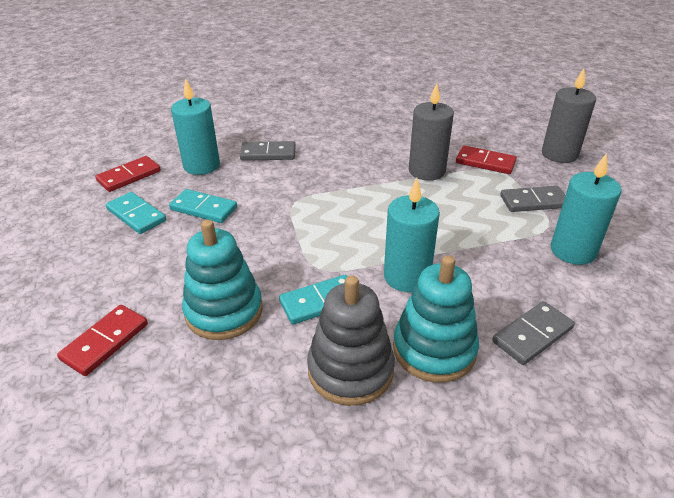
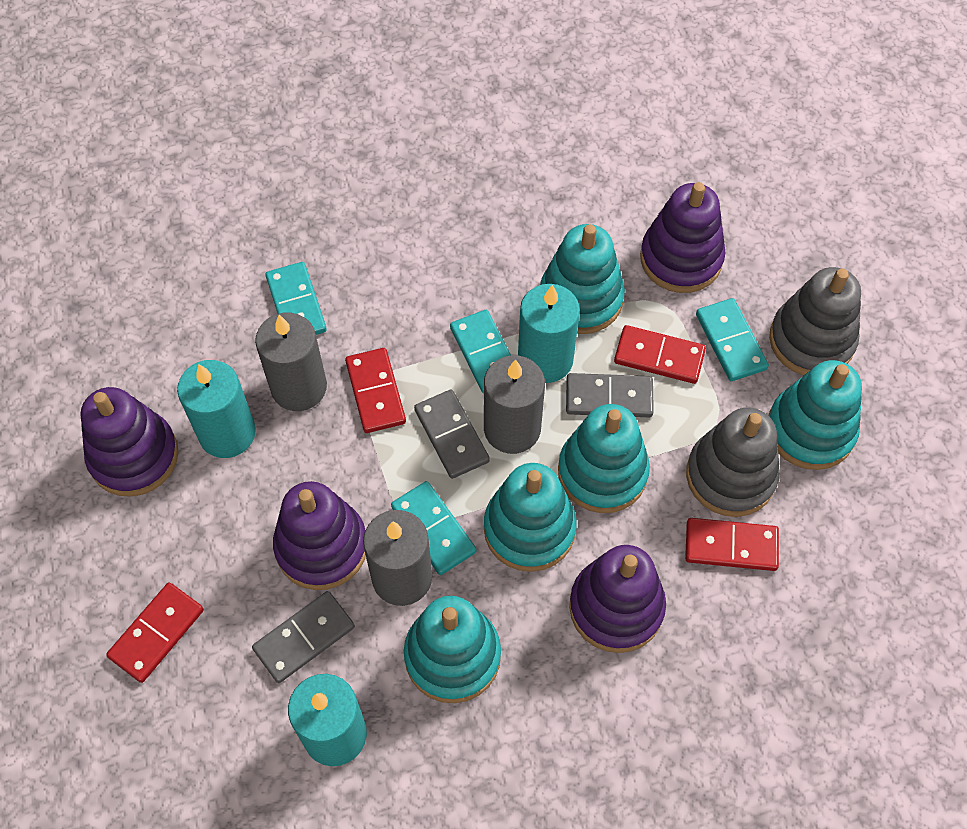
grey candle: [409,83,454,181] [542,69,596,163] = 2 -> [255,312,327,411] [363,510,432,606] [484,355,545,454] = 3
grey stacking toy: [307,275,395,406] = 1 -> [686,408,780,517] [769,267,861,376] = 2
purple stacking toy: none = 0 -> [81,387,179,497] [273,481,366,590] [569,545,666,653] [640,182,725,293] = 4
red domino: [57,305,148,376] [95,156,161,192] [456,145,517,174] = 3 -> [106,583,204,683] [345,348,406,433] [614,325,706,384] [685,518,779,571] = 4
turquoise domino: [106,192,166,234] [169,189,237,223] [279,275,348,324] = 3 -> [265,262,327,335] [391,481,477,575] [450,310,511,394] [696,298,769,381] = 4
turquoise stacking toy: [182,220,263,340] [393,255,479,383] = 2 -> [404,596,501,703] [484,463,577,572] [540,224,625,334] [558,404,650,513] [768,360,862,470] = 5

